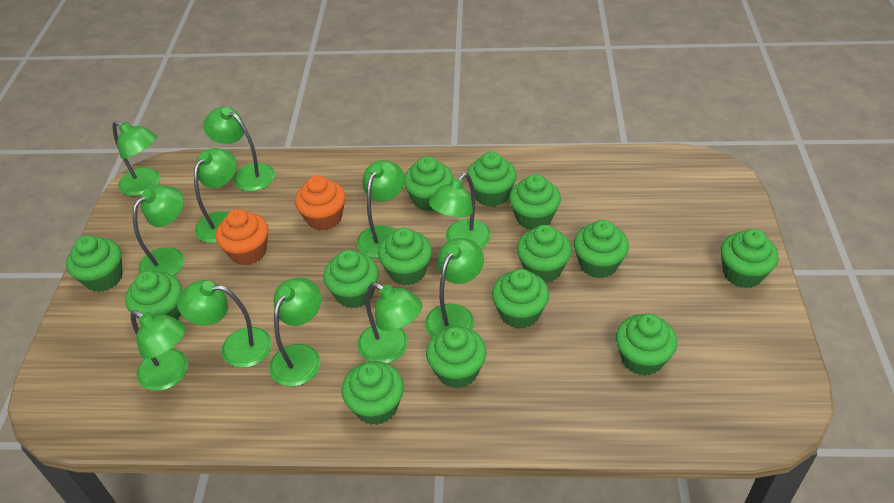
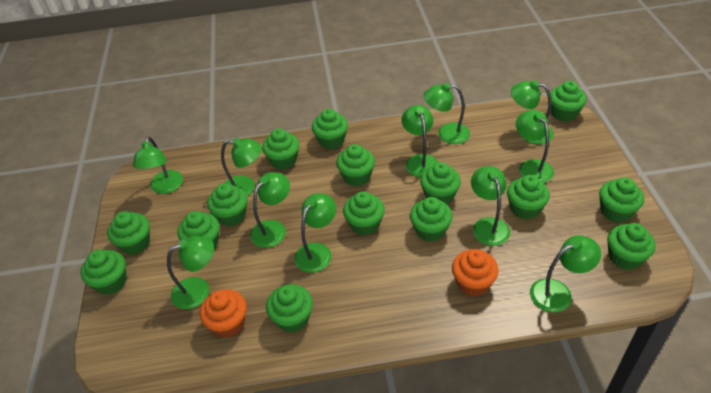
green cupcake: [66,235,123,292] [125,271,182,320] [323,250,379,308] [342,361,404,425] [378,228,432,285] [404,156,453,211] [426,326,486,388] [467,152,517,207] [492,269,549,329] [509,174,561,230] [517,225,572,283] [574,220,629,278] [616,314,677,376] [721,229,779,288] = 14 -> [81,250,127,295] [107,211,150,255] [177,211,219,249] [207,183,247,226] [262,129,299,170] [266,284,313,332] [312,109,348,149] [336,144,375,186] [343,191,385,236] [410,197,453,242] [420,162,461,204] [507,175,550,220] [550,81,586,122] [599,177,644,223] [607,223,655,270] = 15

